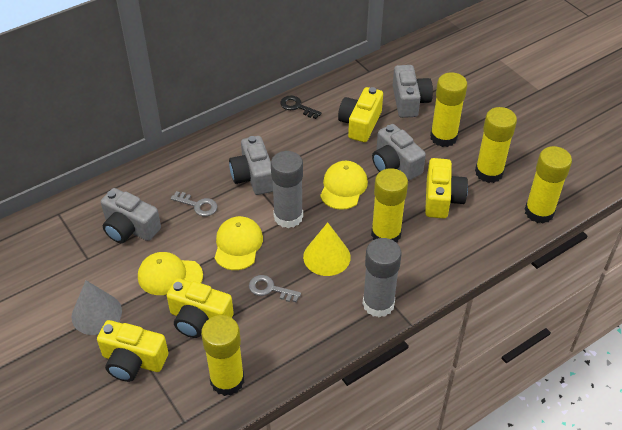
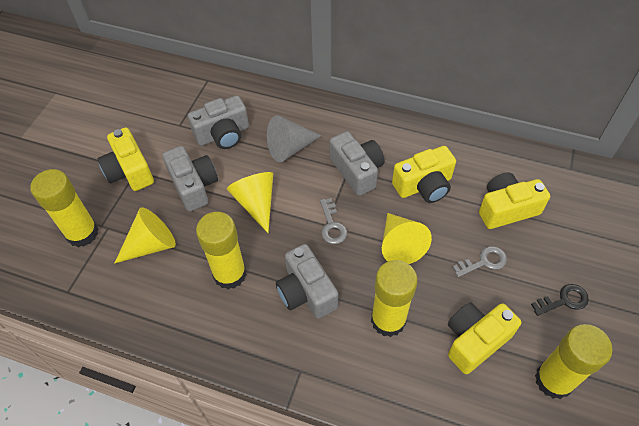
grey glue stick: [271,151,303,228] [363,238,402,317] = 2 -> none = 0
yellow cap: [138,252,203,295] [215,216,263,270] [320,161,368,210] = 3 -> none = 0
yellow cone: [303,222,351,276] = 1 -> [115,208,176,263] [227,172,273,233] [382,213,432,264] = 3
yellow glue stick: [201,315,244,396] [371,168,408,243] [430,72,467,147] [475,107,517,183] [525,146,572,223] = 5 -> [30,169,98,247] [196,212,247,289] [371,260,418,337] [535,324,613,399] = 4

